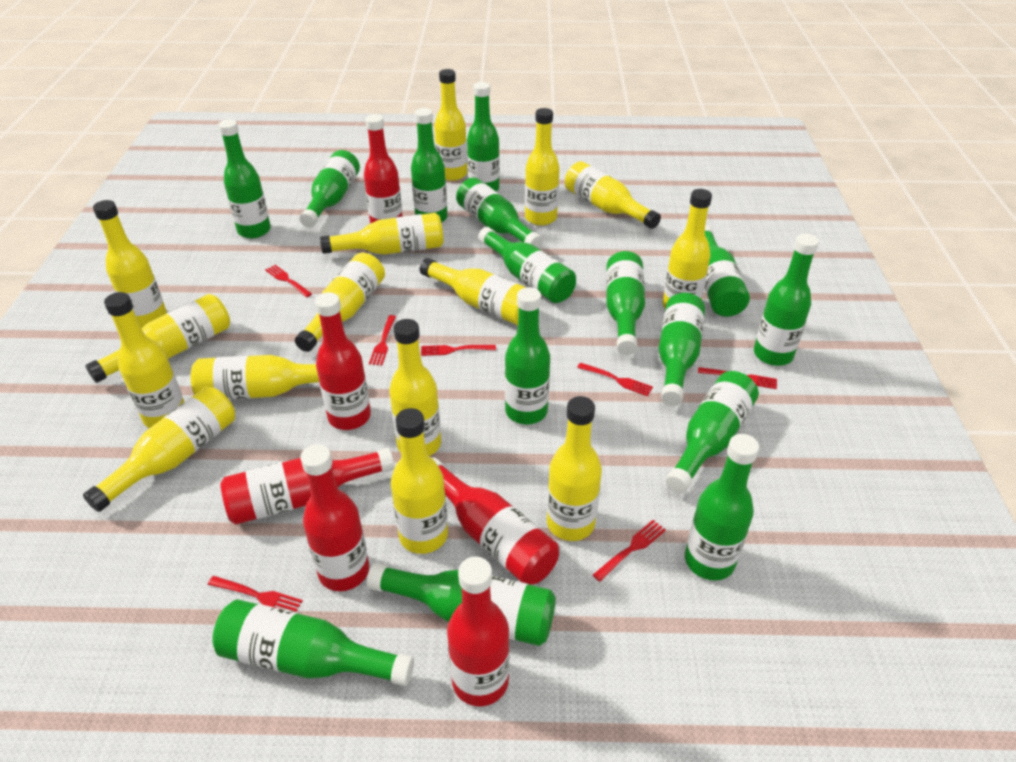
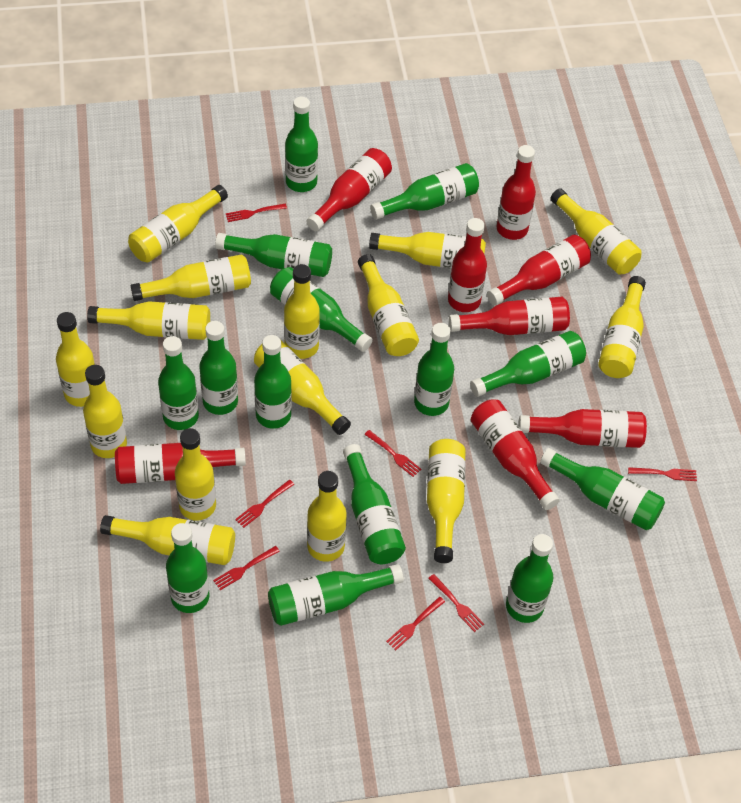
green bottle: [212,599,414,686] [218,119,271,239] [300,150,360,228] [367,563,556,646] [411,108,448,223] [456,178,543,249] [467,82,500,191] [478,227,576,303] [505,287,550,424] [606,251,645,355] [659,293,705,406] [666,371,759,493] [685,434,759,580] [704,225,750,317] [754,233,819,366] = 15 -> [158,336,199,430] [166,523,210,613] [199,321,238,415] [215,233,332,277] [254,335,292,429] [268,564,404,626] [270,267,373,352] [285,97,318,192] [343,444,406,564] [370,163,479,220] [414,323,454,416] [470,331,586,397] [506,534,553,623] [540,448,665,530] = 14
red bottle: [220,448,395,525] [300,444,369,591] [315,292,371,430] [364,114,403,224] [432,457,559,585] [447,557,510,707] = 6 -> [115,443,246,484] [306,148,392,231] [448,218,487,312] [449,297,570,335] [471,399,560,510] [487,235,591,306] [497,145,536,240] [519,409,647,448] = 8

